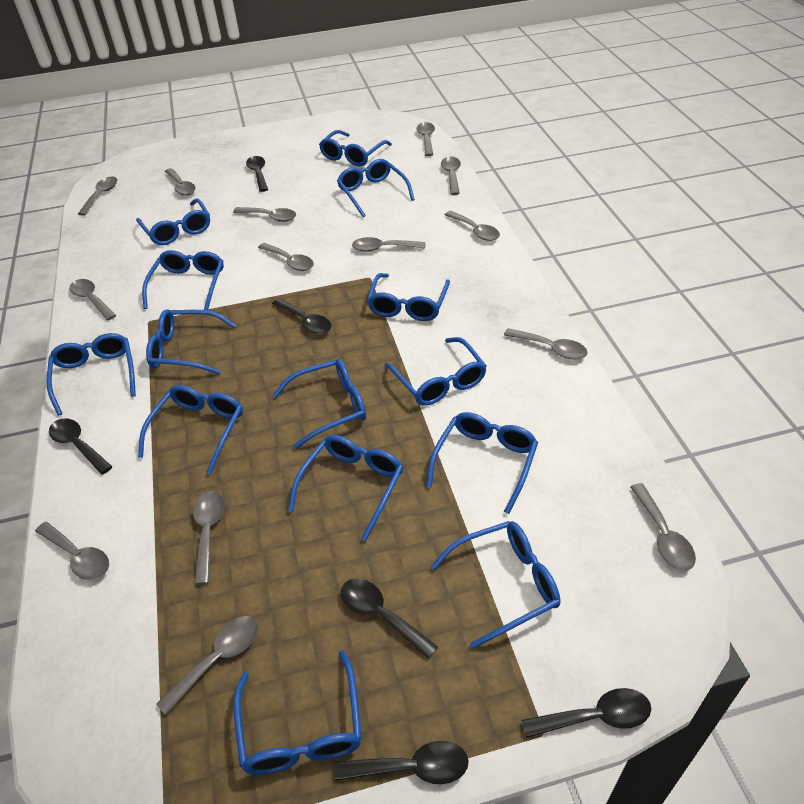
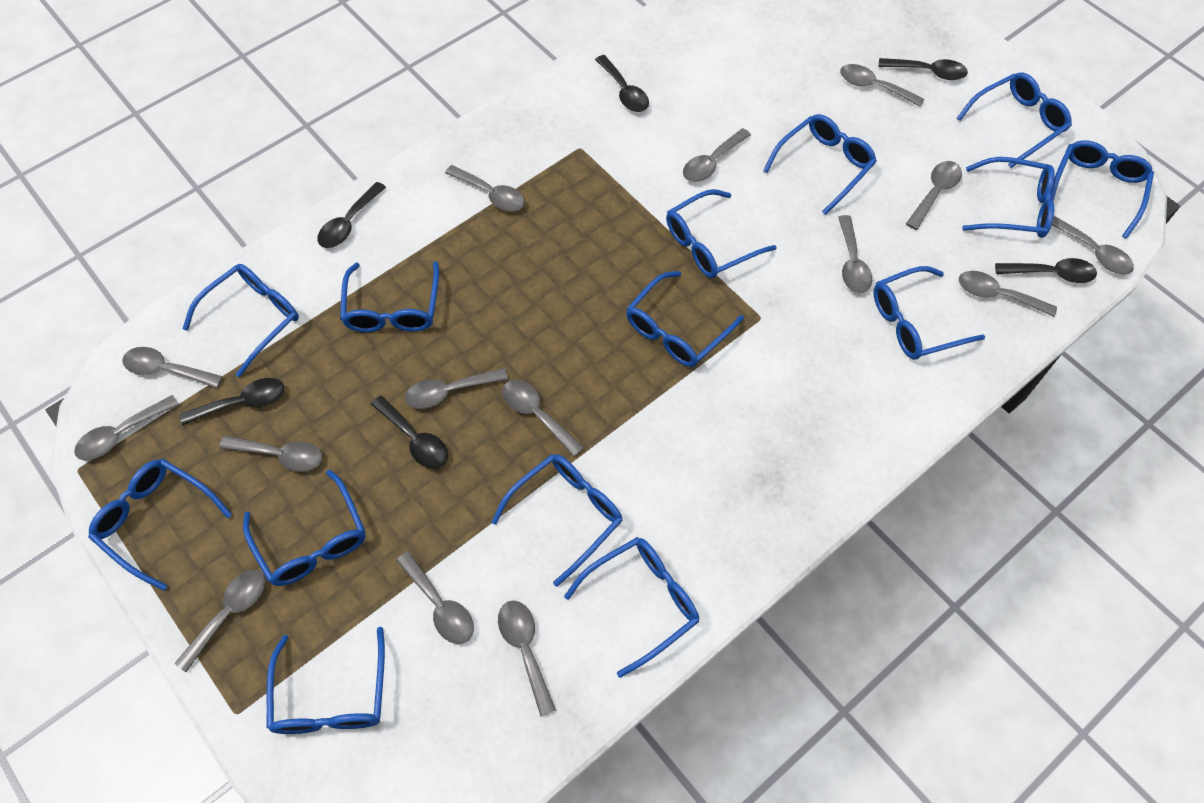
grey spoon: [35,522,109,580] [69,279,116,321] [78,176,117,216] [156,616,259,715] [165,168,195,196] [193,491,224,585] [233,207,296,222] [258,243,314,271] [352,237,425,252] [417,122,435,156] [441,156,461,195] [444,211,500,241] [504,328,588,360] [630,483,696,571] = 14 -> [74,395,179,460] [122,347,223,388] [175,570,265,672] [219,436,322,472] [396,551,474,644] [405,368,508,409] [445,165,525,211] [498,601,556,717] [502,380,584,457] [683,128,751,182] [838,215,872,293] [840,64,924,107] [906,161,962,230] [959,271,1057,317] [1052,216,1134,275] = 15

